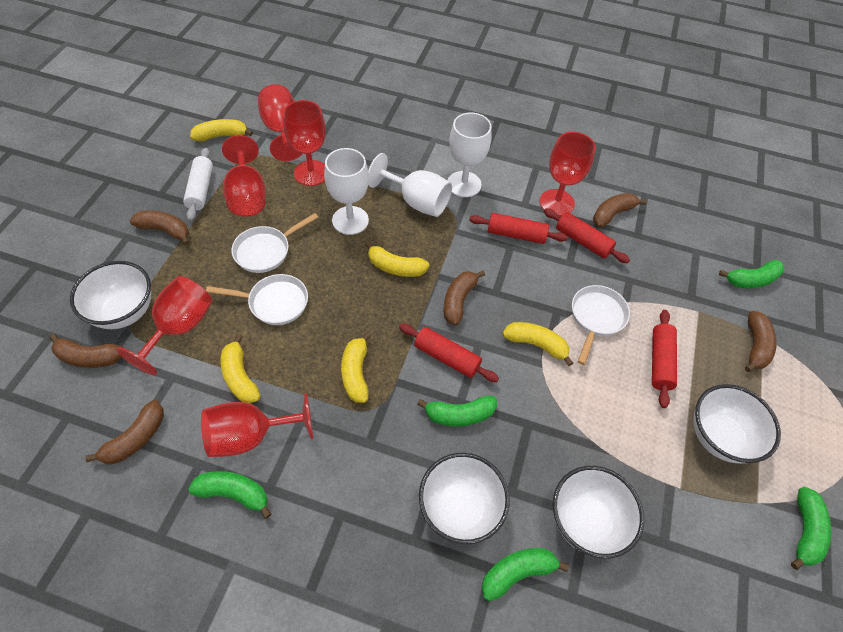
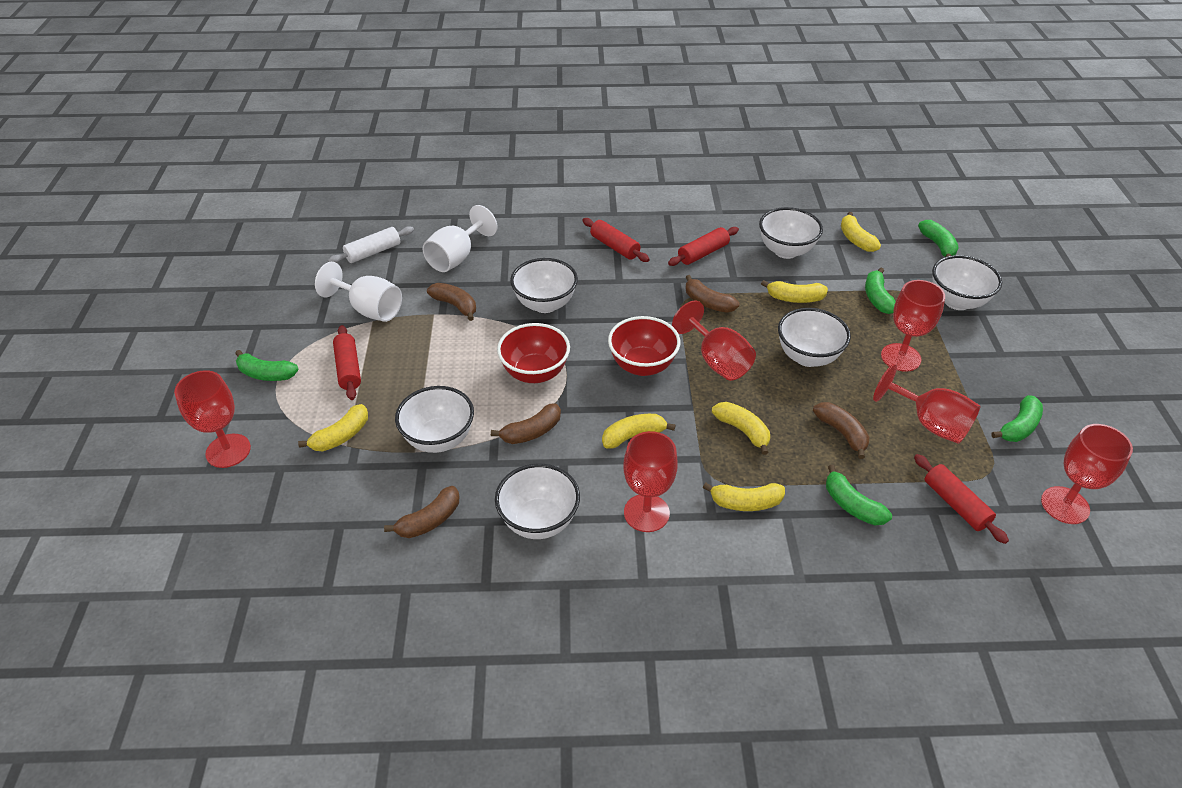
brown banana: [49,334,123,368] [85,400,164,464] [130,210,190,245] [443,271,485,325] [593,193,647,228] [745,311,777,372] = 6 -> [384,486,459,538] [427,283,476,321] [491,403,561,444] [685,275,739,313] [813,402,870,459] = 5
red bowl: none = 0 -> [497,323,570,383] [608,316,680,376] = 2
white bowl: [70,261,151,329] [419,453,510,544] [553,466,644,559] [693,384,781,464] = 4 -> [395,386,474,453] [495,464,580,539] [510,258,578,313] [759,207,823,259] [778,308,851,367] [932,255,1002,310] = 6
white goblet: [324,148,369,235] [368,153,452,217] [447,112,492,197] = 3 -> [315,262,402,322] [423,205,498,272] = 2
white pan: [206,274,308,325] [231,213,319,273] [572,285,630,365] = 3 -> none = 0
yellow banana: [190,119,253,142] [221,334,260,403] [341,332,371,403] [365,241,429,277] [503,322,573,366] = 5 -> [298,404,368,452] [602,414,676,449] [703,483,785,511] [712,402,770,455] [761,280,828,303] [841,212,881,252] = 6

